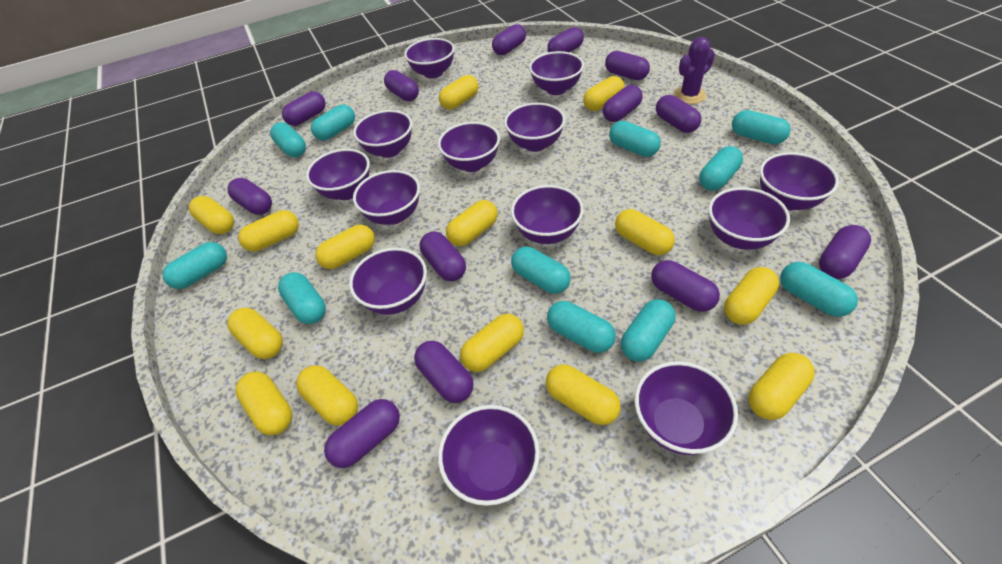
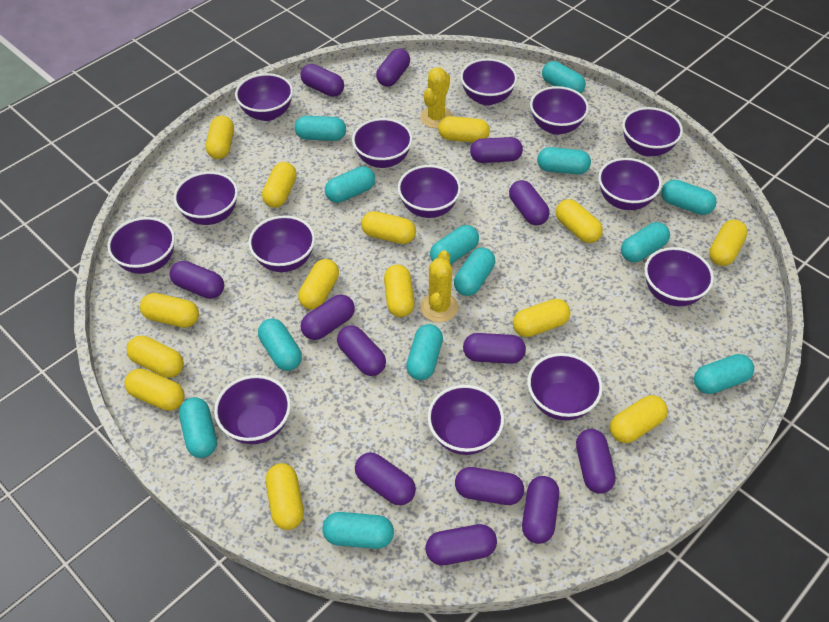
purple bowl: [306,149,370,200] [349,248,427,315] [353,110,412,158] [353,170,420,225] [404,38,455,79] [438,122,500,172] [438,405,540,506] [504,103,565,152] [511,185,584,244] [529,51,584,95] [634,361,738,455] [708,187,790,250] [760,152,839,210] = 13 -> [107,217,175,274] [174,172,238,225] [214,375,291,444] [235,73,293,121] [248,215,315,272] [352,118,413,168] [398,165,461,218] [427,385,504,455] [460,58,517,106] [528,353,603,421] [530,86,589,135] [598,158,662,210] [622,107,683,157] [644,247,714,306] = 14
purple cactus: [673,37,715,104] = 1 -> none = 0
turquoise capsule: [162,242,227,289] [270,122,306,157] [278,272,326,324] [311,104,355,141] [511,247,571,294] [547,301,616,353] [609,121,661,157] [621,299,676,362] [699,146,743,191] [732,110,791,145] [780,262,858,317] = 11 -> [179,397,217,458] [258,319,302,371] [295,116,346,141] [322,512,394,549] [325,166,375,203] [406,324,443,380] [430,225,479,264] [454,248,495,296] [537,147,591,174] [542,61,586,94] [621,222,670,262] [661,180,717,215] [694,354,754,394] = 13
yellow cactus: none = 0 -> [420,67,452,128] [420,250,458,322] = 2

